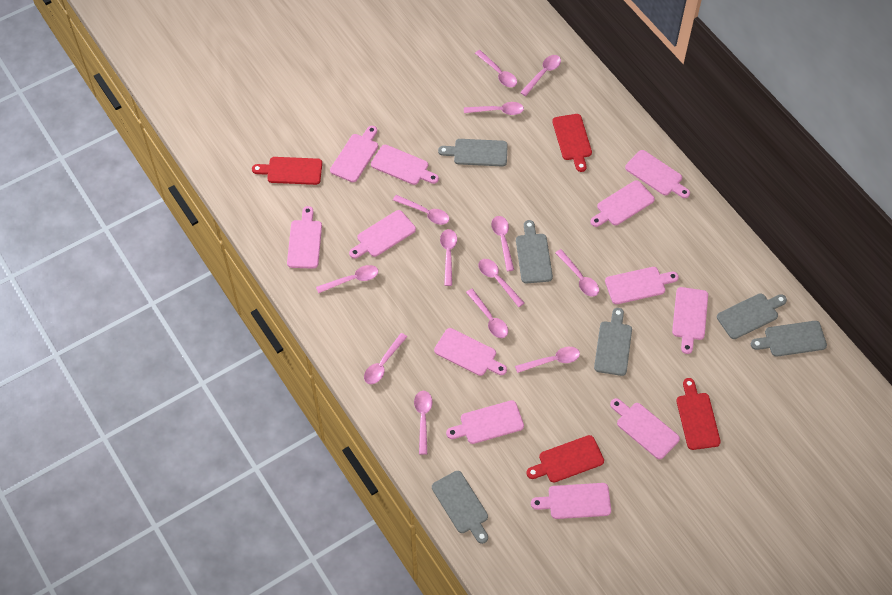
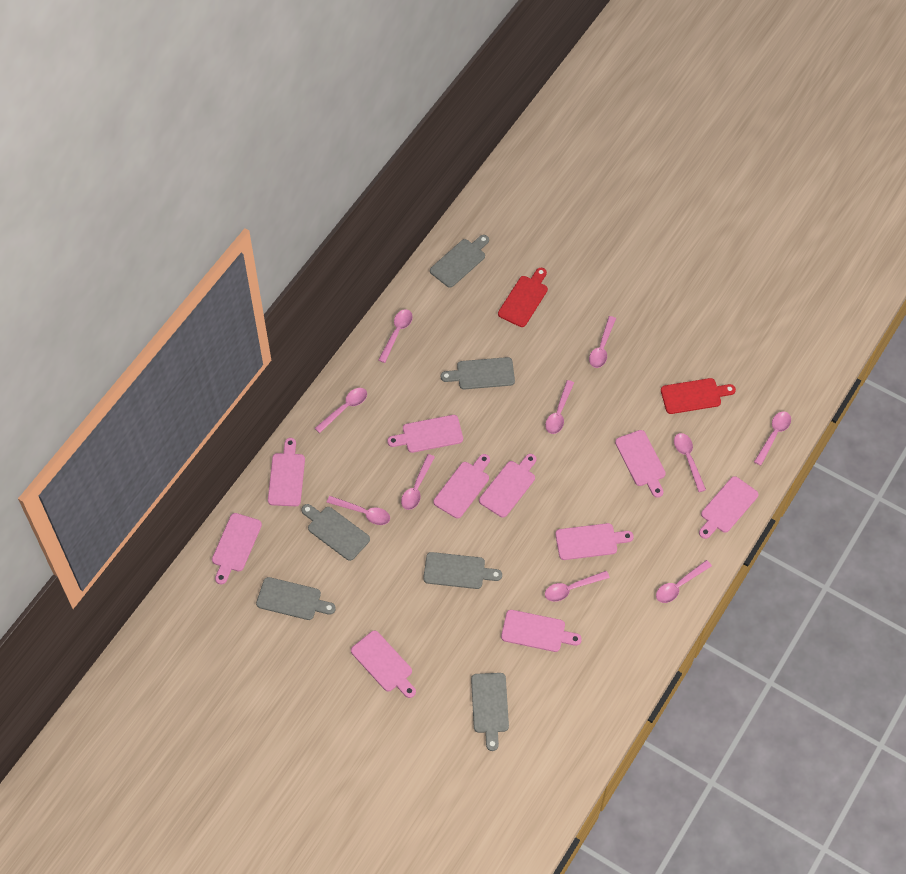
pink cutting board: [287,206,322,269] [330,126,378,182] [349,210,416,259] [371,145,439,185] [434,328,507,376] [446,400,524,444] [531,483,611,519] [590,180,655,227] [605,267,679,304] [610,398,680,459] [625,150,690,198] [672,287,708,354] = 12 -> [212,513,262,585] [268,438,305,506] [351,631,416,698] [387,415,463,453] [433,454,490,518] [479,454,536,518] [501,610,582,652] [555,523,634,560] [615,430,666,498] [699,476,758,539] = 10
pink spoon: [316,265,378,293] [364,333,407,384] [393,195,449,225] [414,391,432,455] [440,229,457,286] [464,102,524,115] [466,289,508,338] [475,50,517,87] [478,259,524,307] [491,216,514,271] [515,347,580,373] [520,55,561,96] [555,249,599,297] = 13 -> [315,388,367,433] [326,496,390,525] [378,309,413,363] [401,454,435,510] [545,380,574,434] [545,571,610,602] [589,316,616,368] [656,560,712,603] [674,433,706,492] [754,411,791,466] = 10
red cutting board: [252,157,322,185] [526,435,604,482] [552,114,592,172] [676,378,721,450] = 4 -> [498,268,548,327] [661,378,736,414] = 2

